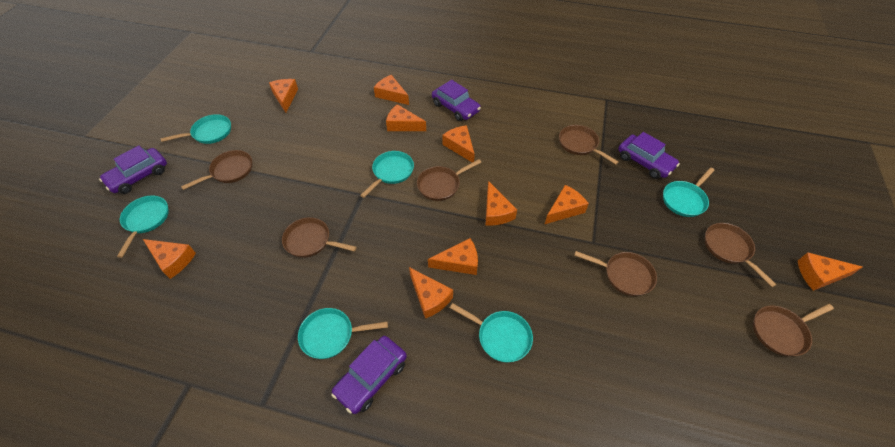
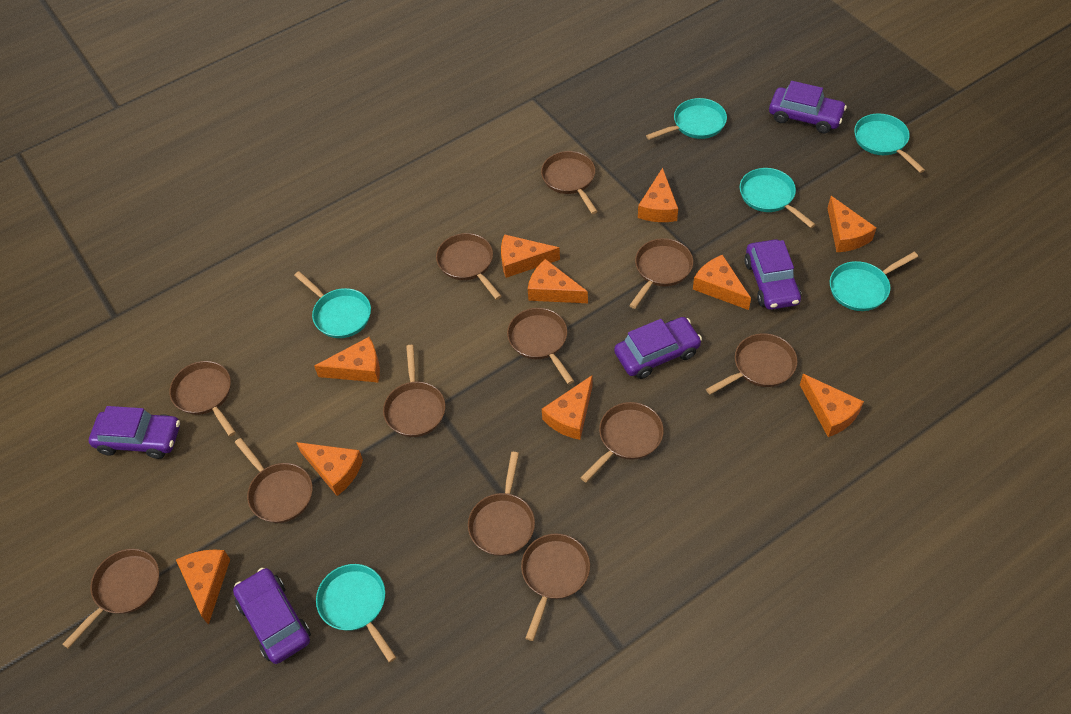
brown pan: [181,150,252,190] [282,217,357,258] [417,159,481,201] [559,125,619,165] [574,251,657,296] [705,223,777,287] [753,304,834,356] = 7 -> [62,549,159,649] [169,361,236,437] [235,438,313,523] [383,345,446,437] [436,233,502,300] [468,452,535,556] [507,308,574,384] [521,534,590,641] [541,151,598,214] [581,402,664,482] [629,238,693,309] [706,333,798,395] = 12
purple car: [99,145,167,194] [331,336,407,414] [432,80,481,121] [618,132,680,179] = 4 -> [89,406,180,459] [233,568,311,664] [614,317,702,379] [744,239,801,310] [769,81,847,133] = 5

